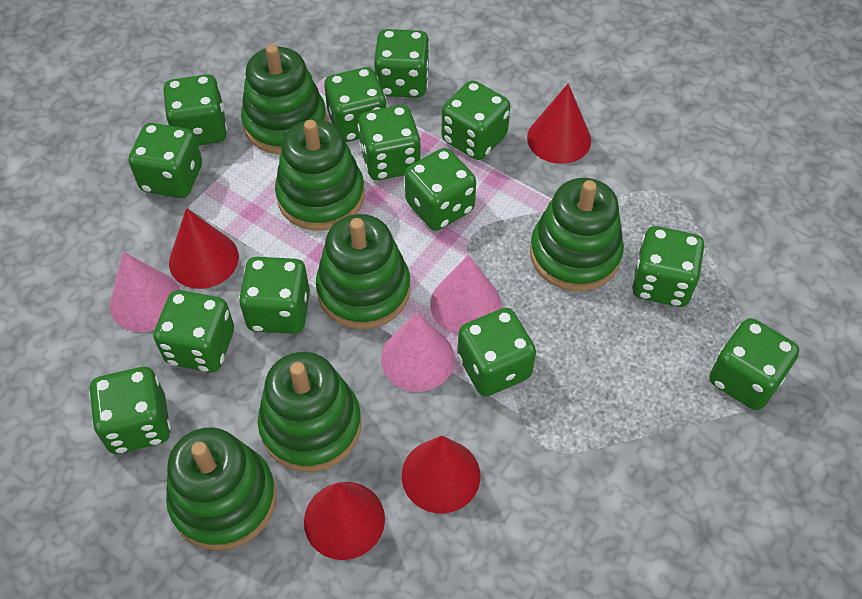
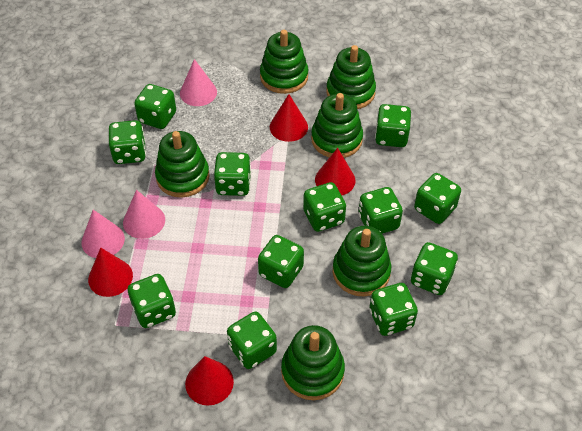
green dice: [89,367,171,454] [129,123,202,198] [154,290,234,372] [164,74,227,146] [239,257,310,334] [324,67,387,142] [358,105,421,180] [374,29,430,98] [405,148,476,231] [442,80,510,160] [458,308,536,396] [632,226,705,307] [709,318,799,410] = 13 -> [109,120,146,164] [128,274,176,328] [134,84,176,129] [214,152,251,196] [227,312,277,369] [258,235,304,288] [303,182,346,232] [358,187,403,234] [369,283,418,336] [375,104,411,147] [411,242,458,295] [414,173,461,224] = 12

